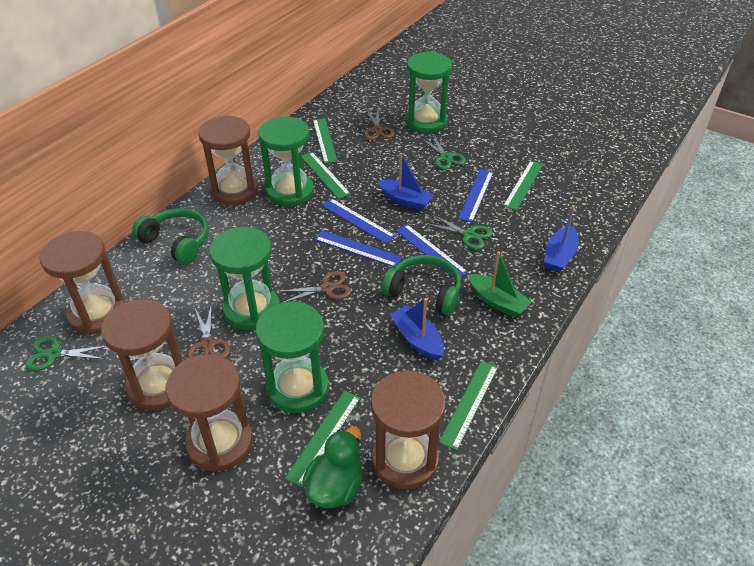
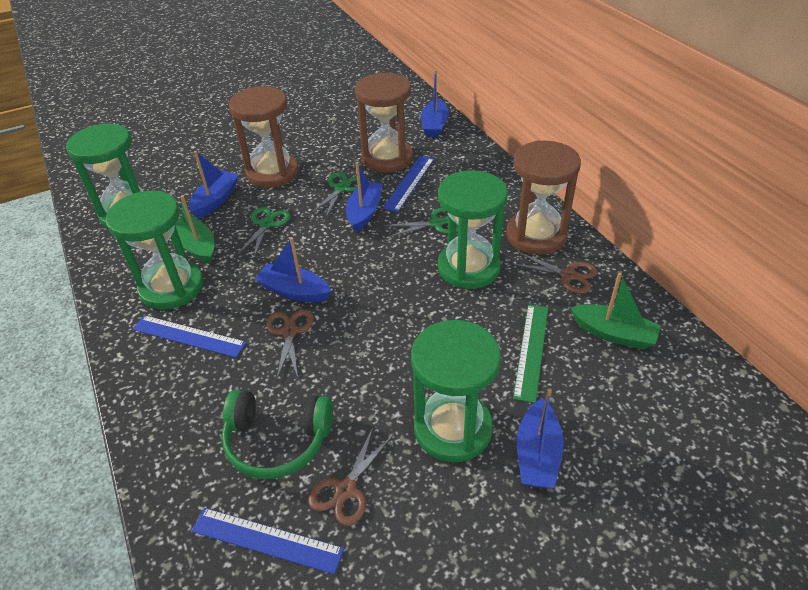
blue boat: [378,153,434,211] [390,298,444,360] [544,205,579,272] = 3 -> [189,151,239,219] [255,237,331,302] [346,162,382,232] [421,70,449,137] [517,388,564,488] = 5
blue ruler: [315,230,402,267] [322,198,396,244] [396,224,468,277] [458,169,494,222] = 4 -> [133,315,247,358] [191,508,344,574] [383,156,434,212] = 3
brown hourglass: [40,231,125,335] [101,299,183,410] [165,354,253,472] [198,115,259,205] [371,370,446,490] = 5 -> [229,86,299,188] [355,72,413,173] [506,140,581,255] = 3
green boat: [468,251,532,318] = 1 -> [175,195,214,264] [570,273,661,349] = 2
green duck: [302,427,362,508] = 1 -> none = 0
green headphones: [132,208,209,264] [382,255,461,315] = 2 -> [222,390,333,479] = 1
green ruler: [285,391,360,487] [302,152,351,199] [313,118,338,163] [439,361,498,451] [503,161,543,211] = 5 -> [513,304,548,403] = 1

